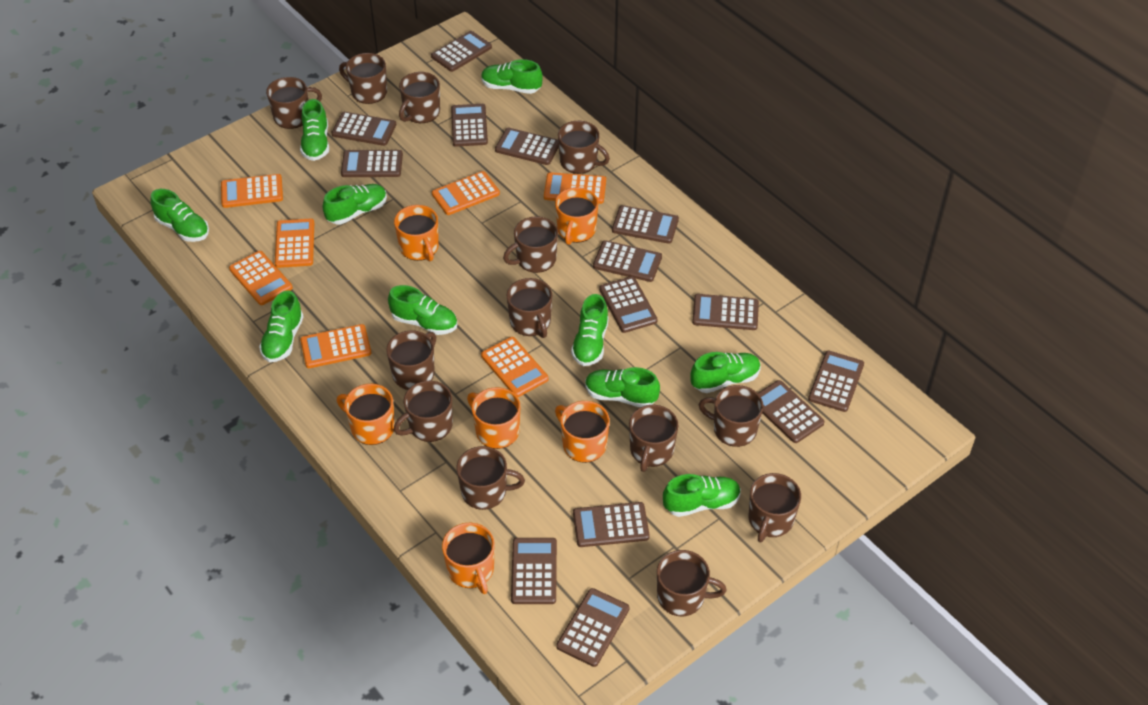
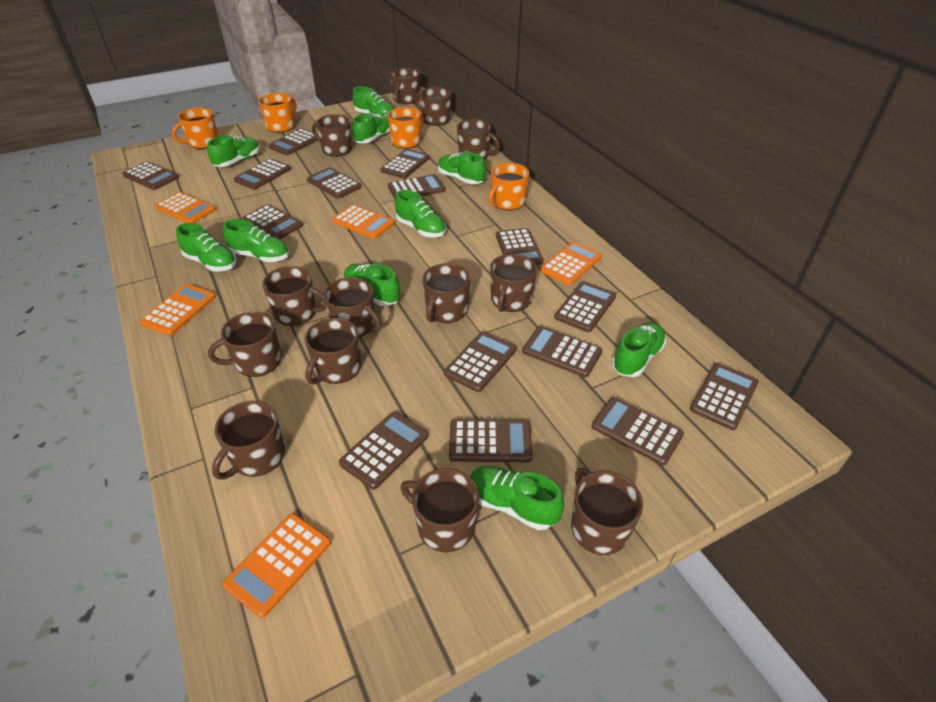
brown calculator: [331,112,396,146] [341,150,403,177] [431,31,492,72] [451,104,488,147] [495,128,559,165] [511,538,557,604] [556,588,630,667] [573,502,650,547] [593,240,662,282] [599,276,658,333] [612,205,679,244] [692,294,759,330] [758,380,825,443] [808,351,864,412] = 14 -> [123,161,179,190] [234,158,291,190] [242,204,303,239] [268,128,319,155] [307,167,362,199] [339,412,428,489] [380,149,430,179] [388,174,445,199] [444,331,517,392] [449,419,533,462] [496,228,544,265] [522,326,602,377] [554,281,616,332] [591,397,684,466] [690,363,759,430] = 15
orange calculator: [221,174,283,208] [229,251,293,305] [275,218,314,268] [300,324,372,368] [432,171,500,215] [481,337,549,397] [544,172,606,204] = 7 -> [140,284,216,336] [155,192,216,223] [222,513,331,618] [332,205,395,239] [540,242,602,285] = 5
orange mug: [337,384,395,445] [394,205,439,261] [442,523,495,594] [467,387,520,449] [555,187,599,245] [555,401,610,463] = 6 -> [172,107,218,149] [259,93,296,133] [388,107,424,149] [488,163,529,210] = 4

